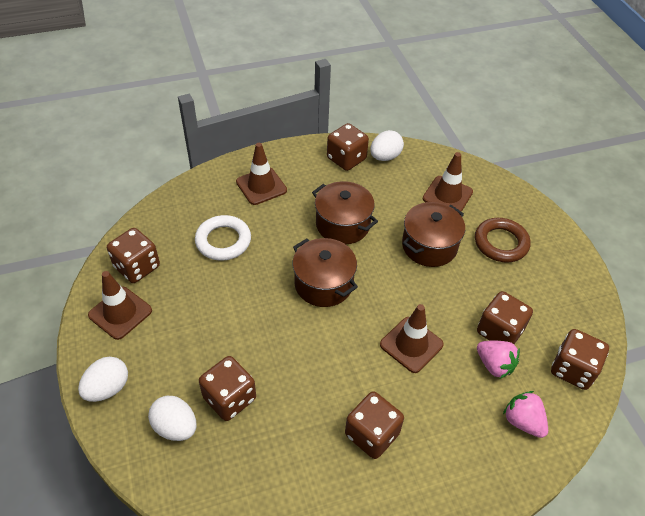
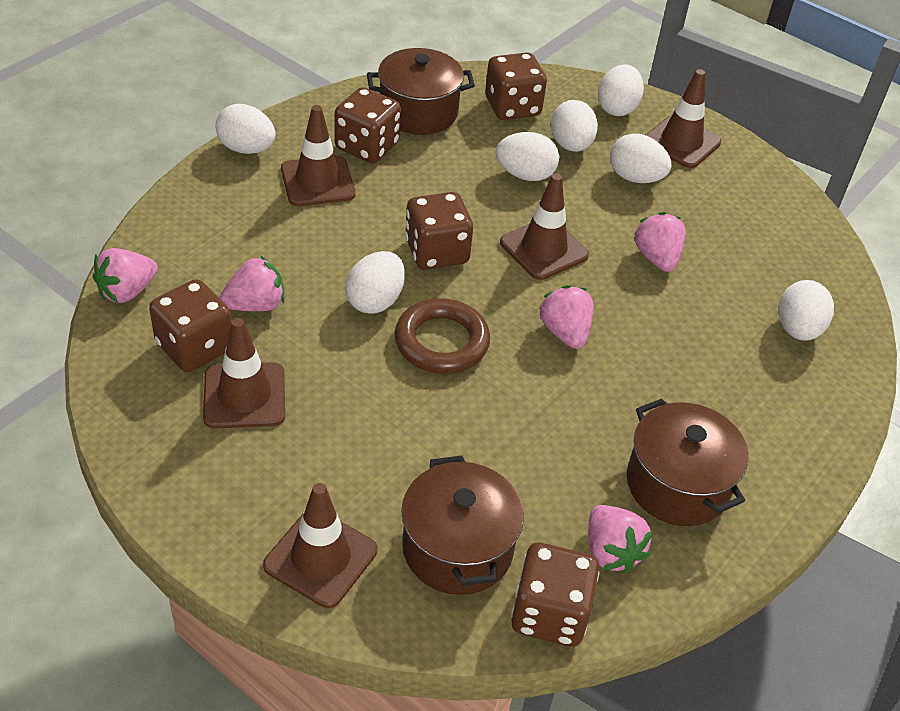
brown dice: [107,228,160,283] [199,356,256,421] [327,123,369,171] [345,392,404,459] [477,291,533,344] [551,329,609,390] = 6 -> [149,279,232,372] [335,87,401,163] [405,192,473,270] [485,52,547,120] [511,542,599,646] = 5
brown traffic cone: [88,271,152,340] [236,143,287,205] [380,304,444,373] [423,152,473,212] = 4 -> [203,318,285,429] [263,483,377,608] [281,105,355,206] [500,173,589,280] [646,69,721,168] = 5
pink strawberry: [477,341,520,379] [503,391,548,438] = 2 -> [93,248,158,303] [220,256,285,311] [538,285,594,349] [588,505,653,574] [634,212,686,272] = 5
white egg: [78,357,128,402] [148,396,196,441] [370,130,404,161] = 3 -> [215,104,276,154] [345,251,405,314] [496,132,559,181] [551,100,598,152] [598,64,644,116] [610,133,672,183] [779,280,834,341] = 7
white ring: [195,215,251,260] = 1 -> none = 0

